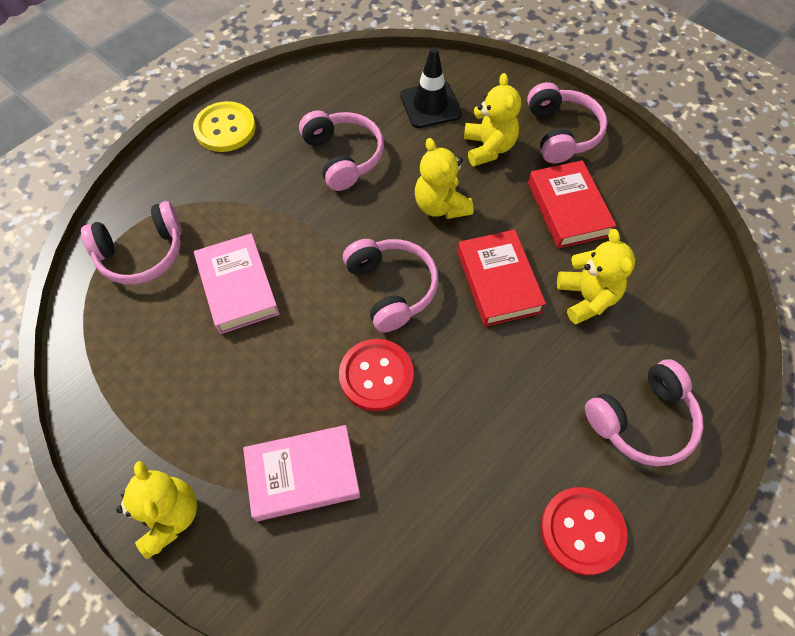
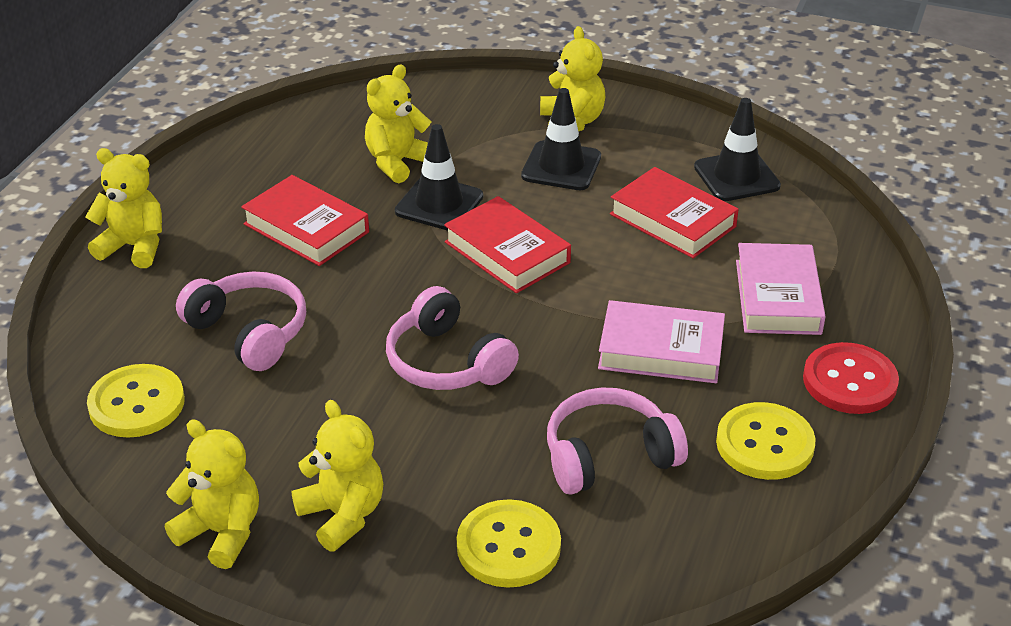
black traffic cone: [400,47,462,128] = 1 -> [395,124,483,231] [521,88,601,190] [694,98,781,201] = 3
pink headphones: [81,201,182,284] [299,111,384,191] [343,239,439,332] [527,82,608,163] [585,359,704,466] = 5 -> [176,271,306,371] [386,286,519,390] [547,388,688,495] = 3
red book: [457,230,546,327] [528,160,617,249] = 2 -> [241,175,369,266] [444,196,571,293] [610,167,739,258] = 3
red button: [339,339,414,411] [541,487,627,575] = 2 -> [803,342,899,414] = 1
yellow button: [193,101,256,152] = 1 -> [87,364,185,438] [457,499,561,588] [716,402,816,480] = 3
yellow teddy bear: [116,461,197,559] [415,138,474,219] [464,73,521,166] [557,229,635,325] = 4 -> [85,148,162,268] [165,419,259,569] [292,400,383,551] [365,64,431,183] [540,26,606,132] = 5

